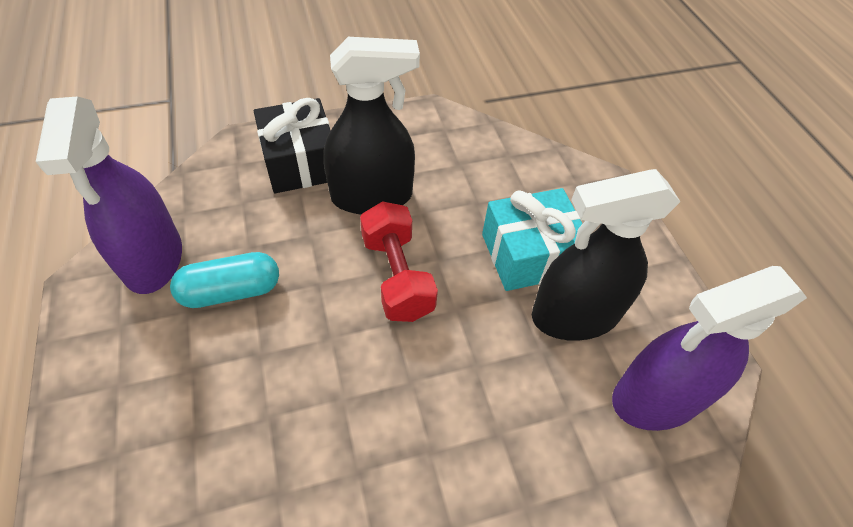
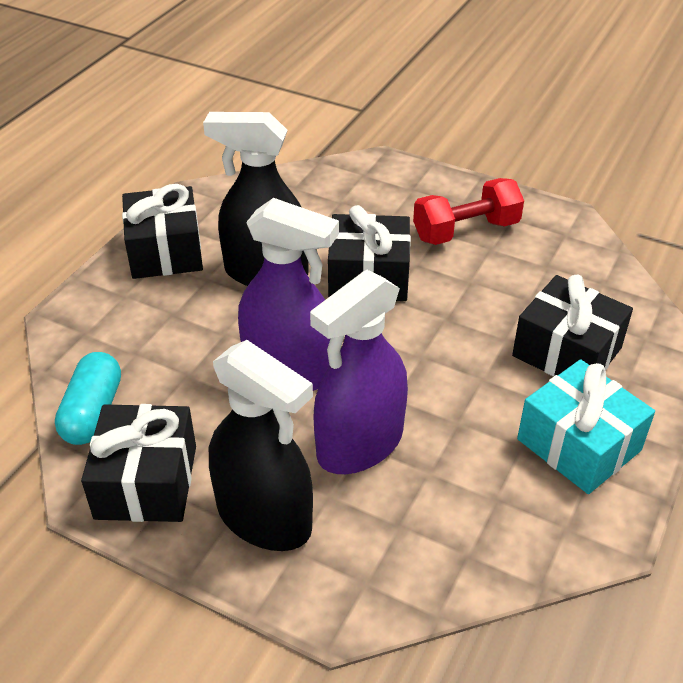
black gift: [254,98,331,193] = 1 -> [81,404,196,522] [122,184,203,279] [328,205,411,301] [512,275,633,376] = 4

